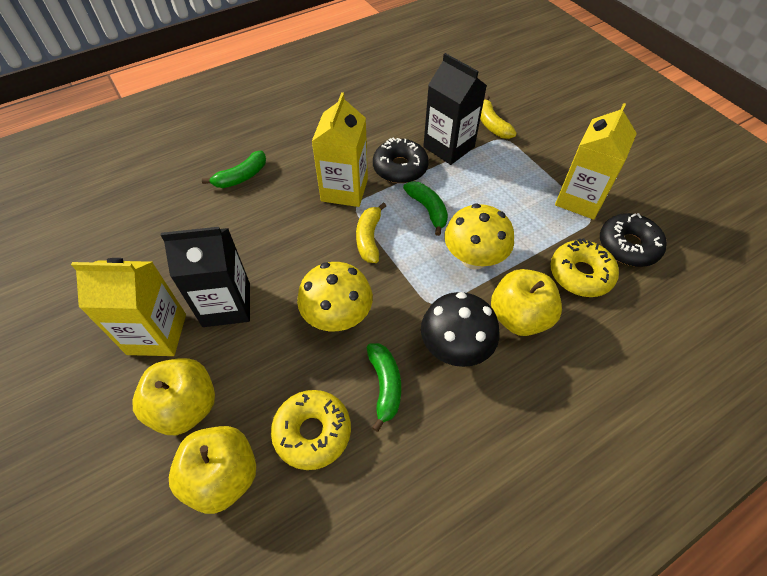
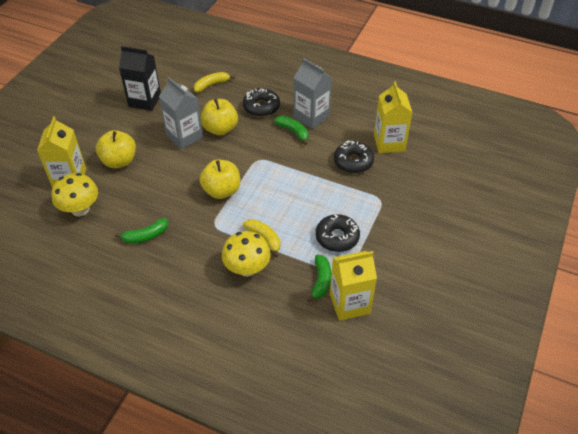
black carton: [161,227,250,327] [423,53,487,165] = 2 -> [119,46,161,111] = 1
black donut: [373,137,429,183] [600,213,667,267] = 2 -> [243,88,280,117] [316,214,360,252] [334,140,374,173] = 3
black mushroom: [421,292,499,367] = 1 -> none = 0
grey carton: none = 0 -> [159,77,203,150] [294,58,332,129] = 2
yellow donut: [271,390,351,470] [550,238,619,297] = 2 -> none = 0

